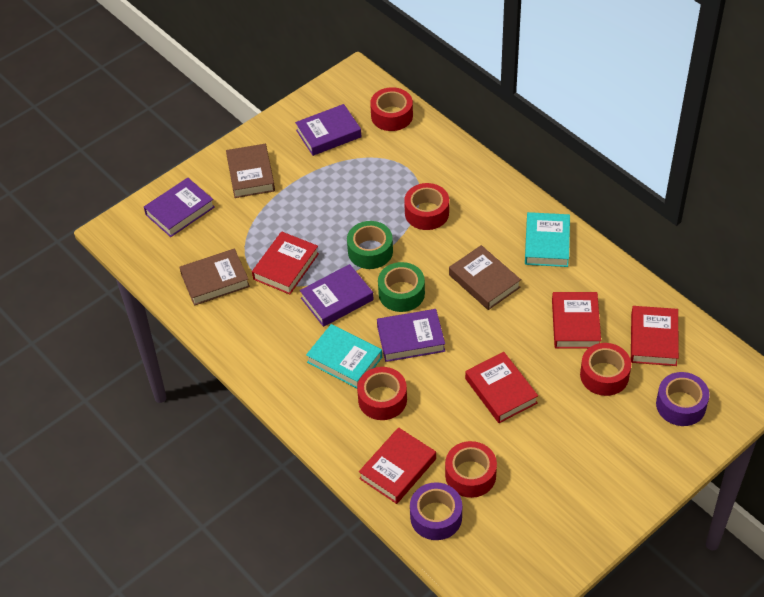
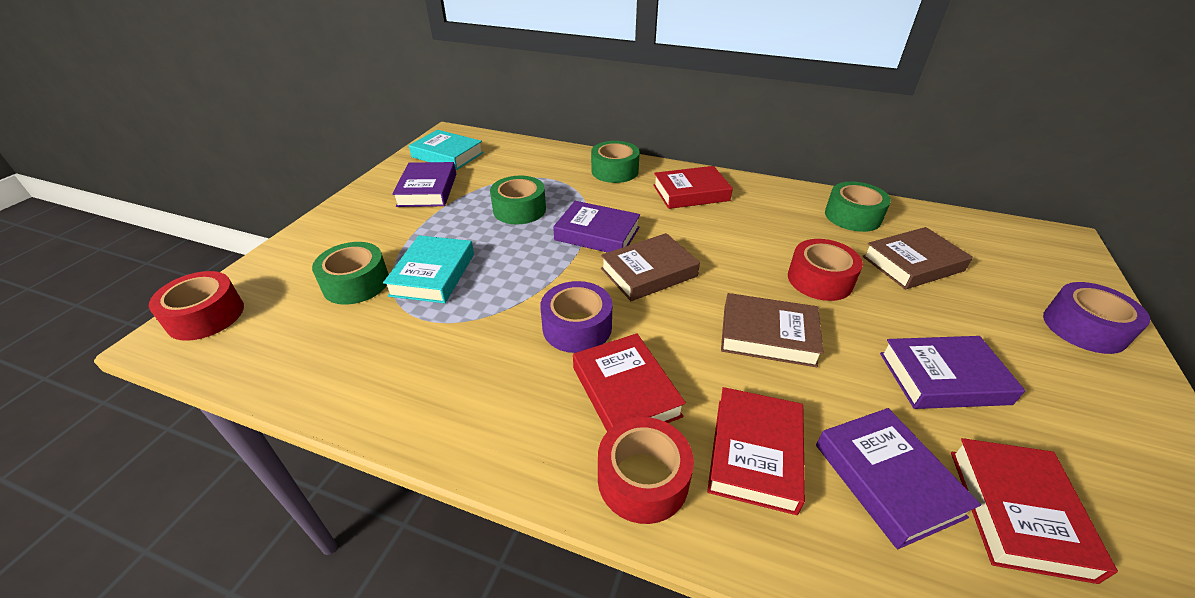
green tape: [347,221,393,269] [378,262,425,312] = 2 -> [312,242,389,305] [490,176,546,224] [591,141,640,183] [825,182,891,232] = 4
red book: [252,231,319,294] [359,427,436,504] [465,352,538,423] [552,292,601,349] [631,306,679,366] = 5 -> [573,333,686,432] [653,166,733,209] [707,387,805,515] [951,438,1118,584] = 4
red tape: [357,367,407,420] [370,87,413,131] [404,183,449,230] [445,441,497,498] [580,343,631,396] = 5 -> [149,271,244,341] [598,417,694,524] [788,239,863,301] = 3

